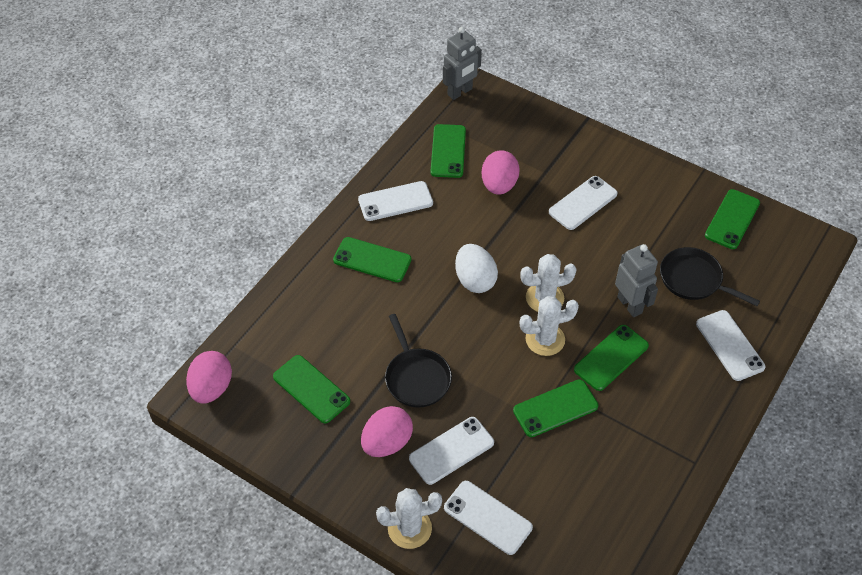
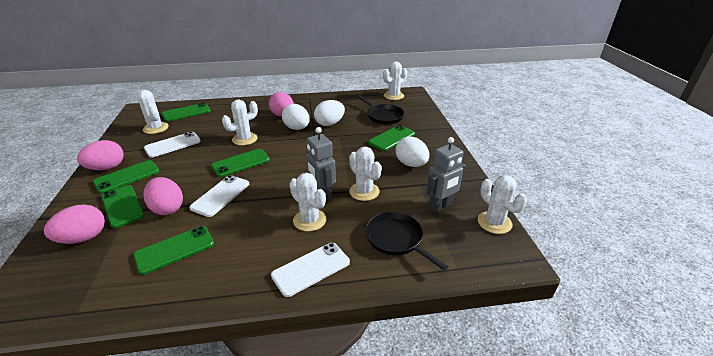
pink egg: [186,351,232,404] [361,406,413,457] [482,151,520,194] = 3 -> [44,204,105,244] [77,140,124,170] [144,177,183,215] [269,92,294,117] = 4
white cactus: [376,488,442,549] [520,254,577,312] [520,296,579,356] = 3 -> [137,90,169,134] [222,99,258,145] [289,173,326,232] [349,147,382,201] [383,61,407,100] [478,175,527,234] = 6
white egg: [455,244,498,293] = 1 -> [282,104,310,130] [314,100,345,126] [395,136,429,167] = 3
white phone: [358,181,433,221] [409,417,494,485] [444,481,533,555] [549,176,618,230] [696,310,765,381] = 5 -> [144,131,201,158] [189,175,249,217] [271,243,350,297] = 3

